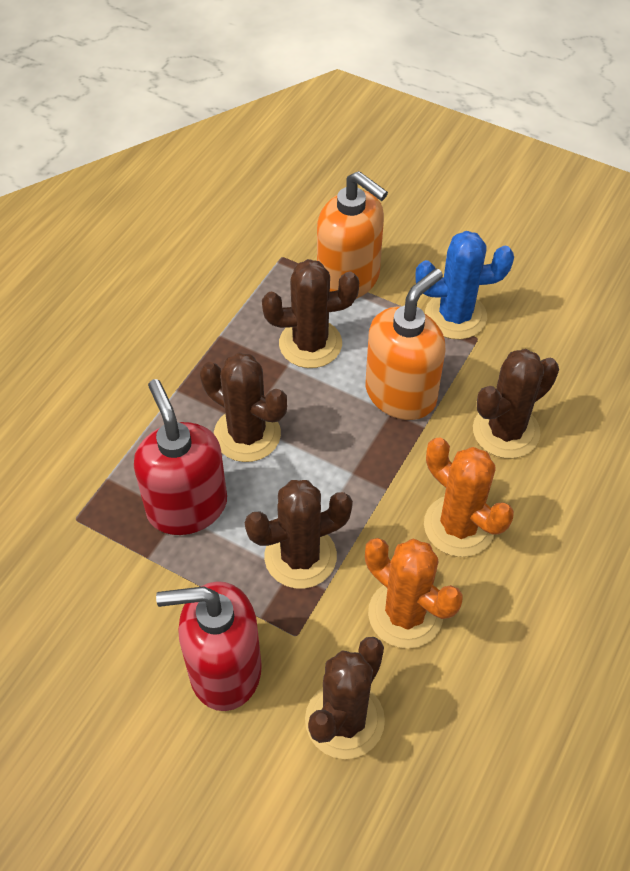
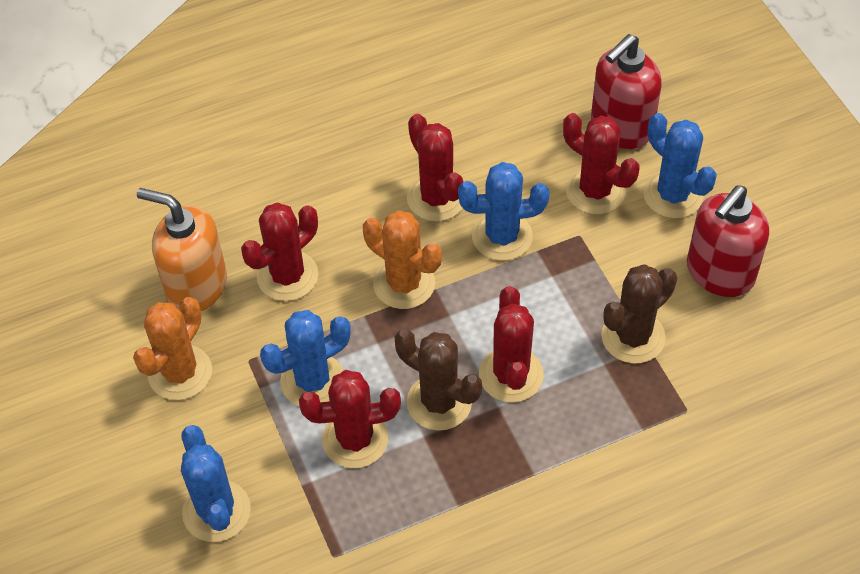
blue cactus: [415,231,514,340] = 1 -> [181,425,251,542] [260,310,351,406] [458,162,550,261] [643,113,717,218] = 4
brown cactus: [200,352,287,462] [245,480,353,589] [262,259,359,368] [305,637,385,759] [473,349,559,458] = 5 -> [395,329,482,431] [601,264,677,364] = 2
orange soap dispenser: [317,171,388,299] [366,269,446,420] = 2 -> [137,188,227,311] = 1
red cactus: none = 0 -> [241,202,318,301] [299,370,401,468] [407,114,463,222] [479,286,544,402] [563,113,639,214] = 5

